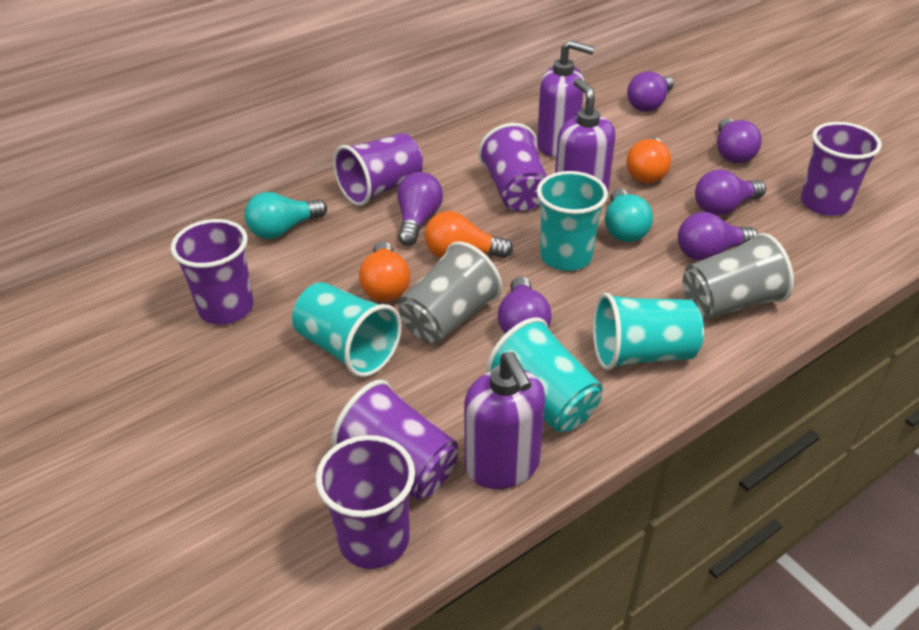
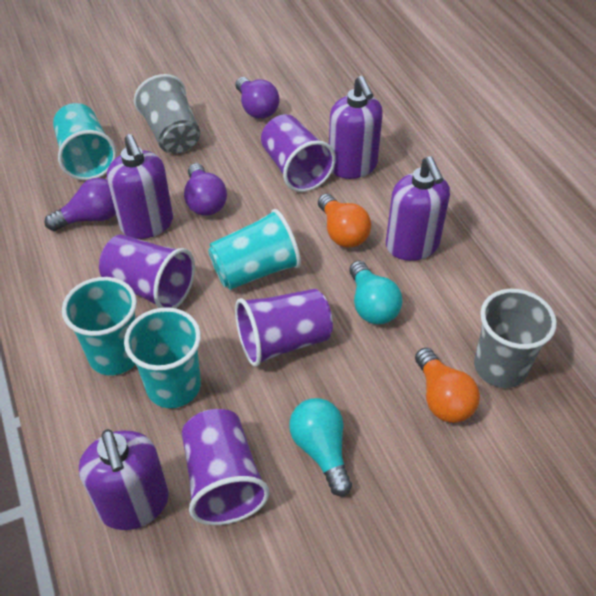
orange light bulb: [359,241,410,302] [425,211,513,258] [626,137,671,183] = 3 -> [318,193,371,248] [415,348,480,423] = 2
purple cup: [171,219,254,325] [315,435,415,569] [331,380,458,499] [333,133,423,206] [478,123,547,211] [801,122,882,216] = 6 -> [99,234,195,308] [182,409,269,525] [235,289,333,367] [261,114,336,192] = 4
purple light bulb: [397,172,443,246] [498,276,552,334] [627,71,674,112] [678,212,758,261] [695,169,766,216] [717,118,762,163] = 6 -> [45,178,116,231] [184,163,227,216] [235,77,279,119] = 3
purple soap dispenser: [464,352,545,489] [537,40,595,157] [555,78,616,192] = 3 -> [79,429,169,530] [107,134,173,239] [329,76,383,179] [386,156,450,261] = 4

